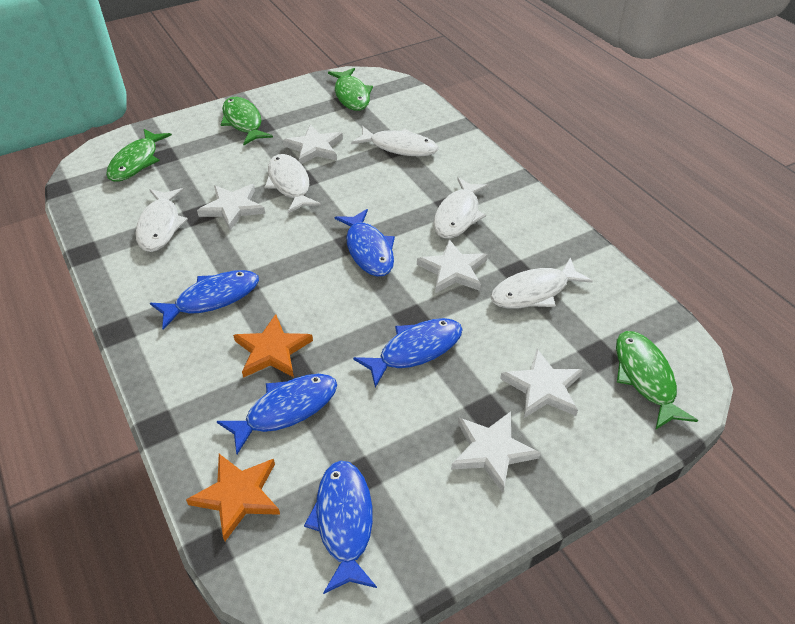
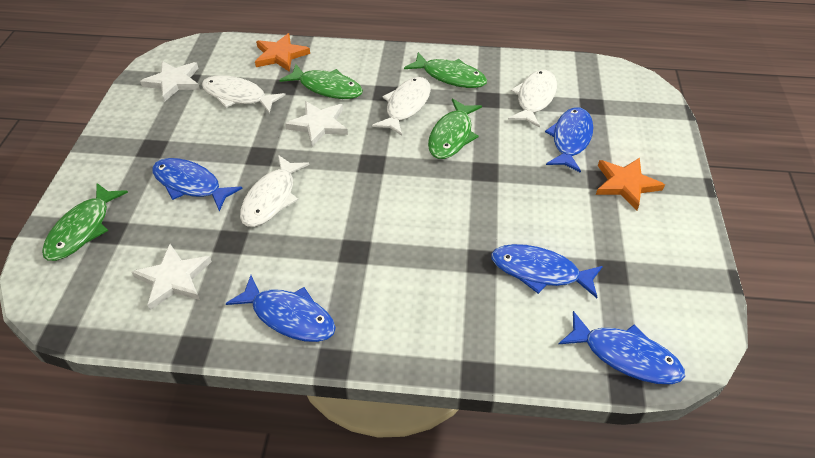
white fish: [135,188,188,252] [264,154,321,213] [351,126,438,156] [433,177,489,239] [490,257,593,309] = 5 -> [202,75,286,114] [240,155,310,227] [372,77,431,136] [508,70,557,128] = 4
white star: [197,184,265,230] [283,125,343,164] [417,239,488,294] [451,411,540,492] [500,349,583,418] = 5 -> [132,244,212,310] [140,61,200,102] [285,101,348,147] = 3

